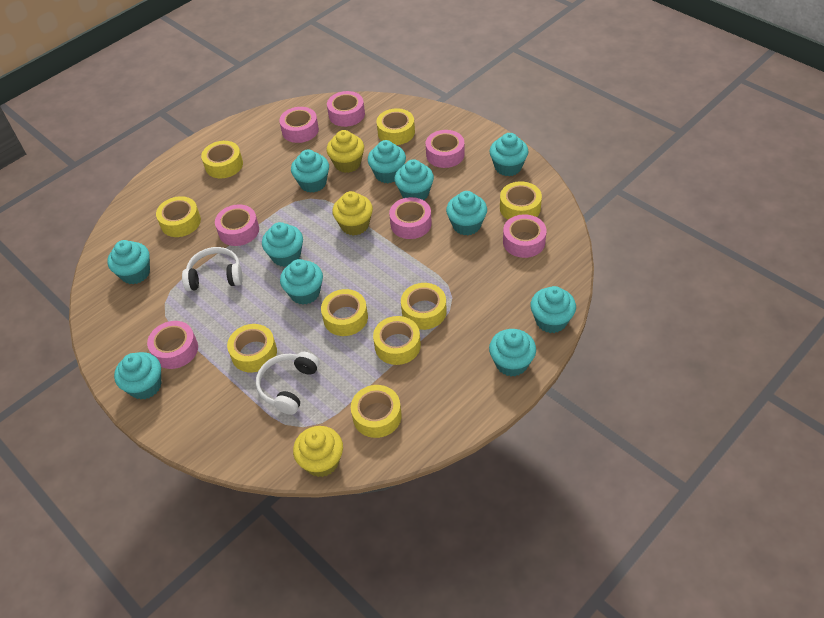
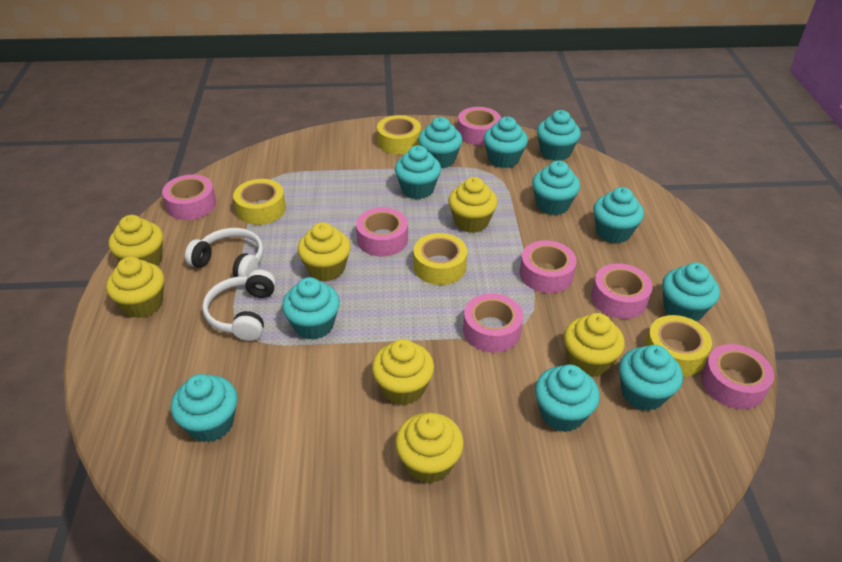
yellow cupcake: [293,426,343,477] [327,130,364,173] [332,191,373,236] = 3 -> [106,257,164,318] [109,215,163,266] [297,222,351,281] [372,339,434,405] [395,412,464,483] [448,177,498,233] [564,313,625,377] = 7
yellow tape: [156,196,201,237] [201,141,243,178] [227,324,277,372] [321,289,368,336] [351,385,402,438] [373,316,421,365] [376,108,415,145] [401,283,447,330] [500,181,542,220] = 9 -> [233,179,286,225] [377,115,421,155] [413,233,467,285] [645,315,712,377] = 4

